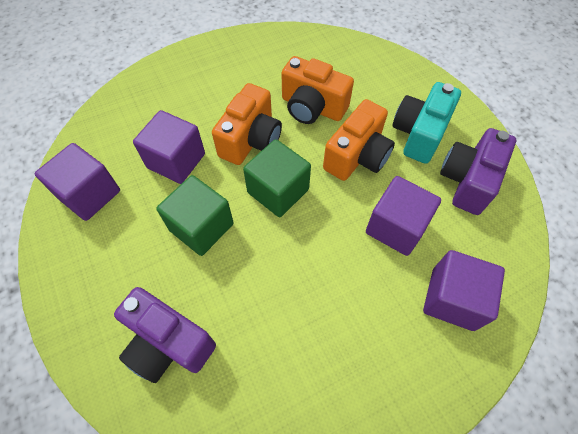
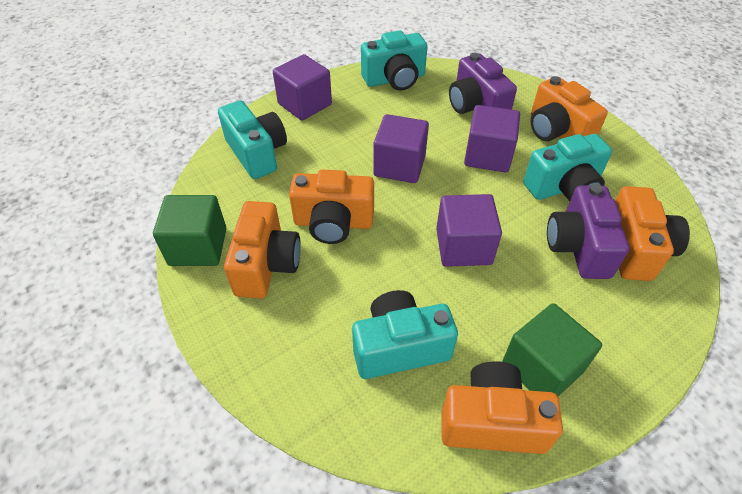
orange camera: [212,83,282,165] [282,56,354,124] [323,99,395,181] = 3 -> [224,201,301,299] [289,170,374,244] [441,361,563,454] [530,76,608,141] [615,186,690,281] = 5
turquoise camera: [392,82,461,164] = 1 -> [218,100,287,179] [352,290,458,379] [361,30,427,91] [523,134,612,201] = 4

